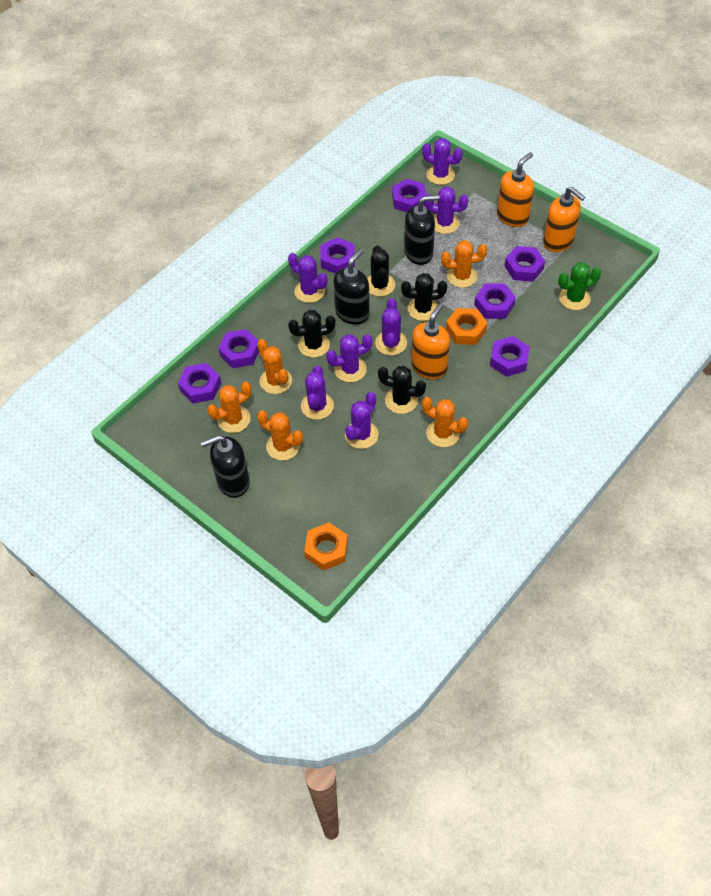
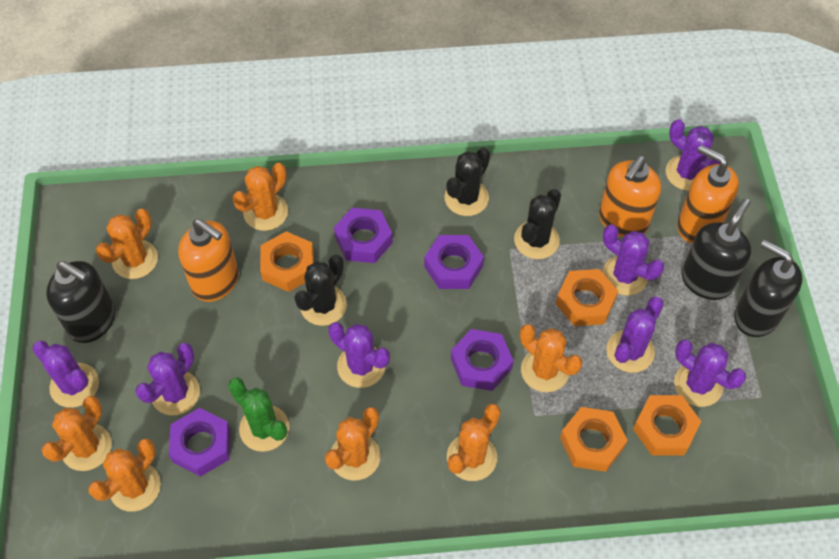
black cactus: [288,310,336,358] [367,245,395,296] [378,366,426,414] [401,273,447,321] = 4 -> [294,255,347,326] [445,147,490,216] [514,189,561,259] = 3
orange cactus: [207,381,252,433] [257,339,292,394] [257,410,303,460] [422,397,468,447] [441,240,487,288] = 5 -> [42,396,112,471] [88,439,161,512] [96,209,158,279] [232,163,288,231] [325,407,381,480] [447,404,501,481] [520,324,582,392] = 7
orange nut: [304,523,348,571] [446,308,488,345] = 2 -> [260,231,314,292] [556,269,618,326] [560,407,628,472] [633,395,702,456] = 4
purple nut: [178,363,221,403] [218,329,259,368] [320,237,355,274] [392,179,426,212] [475,284,516,319] [490,336,530,377] [504,246,545,282] = 7 -> [169,408,230,477] [334,208,393,263] [424,235,484,289] [451,329,513,391] = 4

